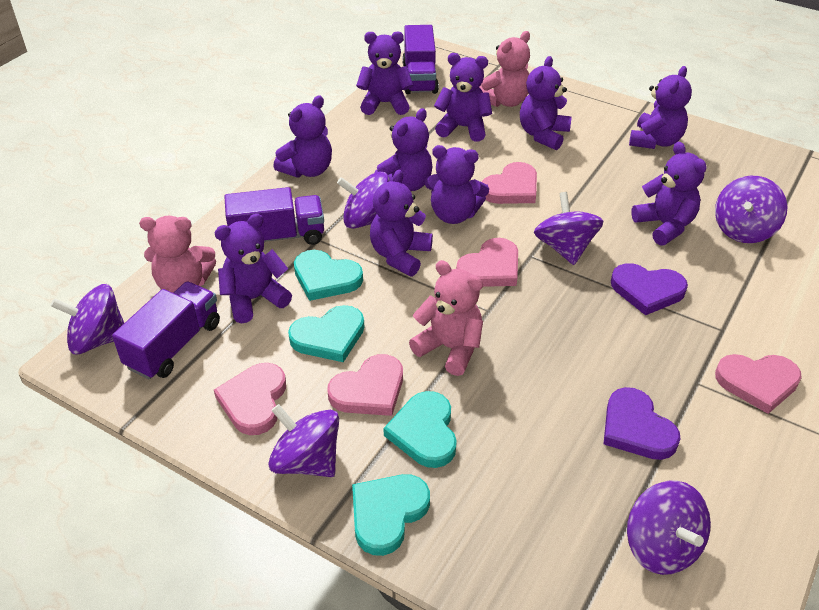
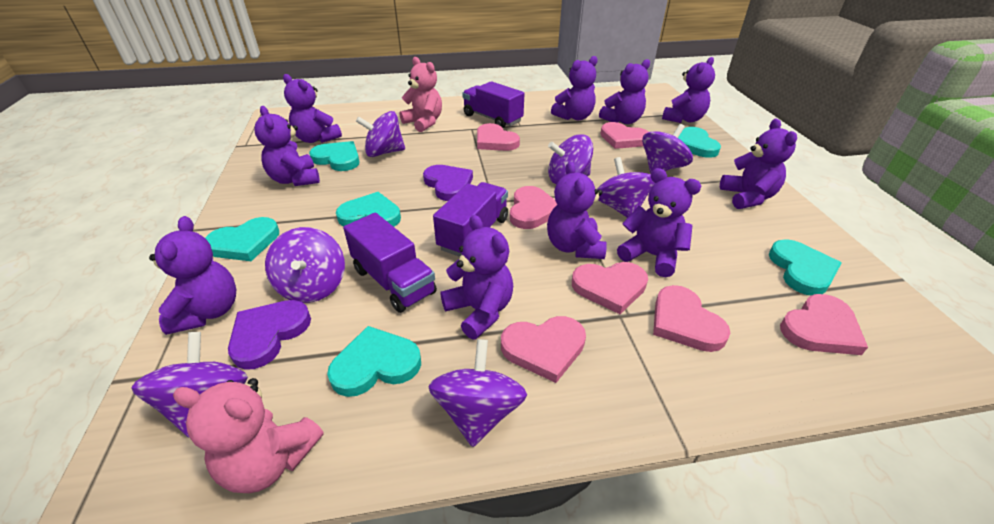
pink heart: [214,363,286,435] [328,354,403,416] [456,238,518,287] [482,162,537,204] [715,354,802,414] = 5 -> [477,123,520,151] [501,316,586,383] [510,186,557,229] [572,262,648,314] [600,122,649,149] [653,285,730,352] [780,294,868,355] = 7
pink teddy bear: [139,216,216,293] [409,260,483,376] [480,31,530,107] = 3 -> [173,378,323,493] [399,57,442,132] = 2
purple spinning top: [51,284,124,354] [269,404,339,477] [337,172,390,229] [534,192,603,265] [627,481,711,575] [715,176,788,243] = 6 -> [131,332,248,438] [265,227,345,303] [356,111,405,157] [428,339,527,447] [548,134,593,184] [597,157,655,218] [642,124,693,174] = 7
turquoise heart: [288,305,364,362] [294,250,363,301] [352,474,430,556] [383,391,457,468] = 4 -> [205,217,279,261] [309,141,360,171] [327,326,421,397] [336,192,401,227] [678,127,721,158] [769,239,841,295] = 6

